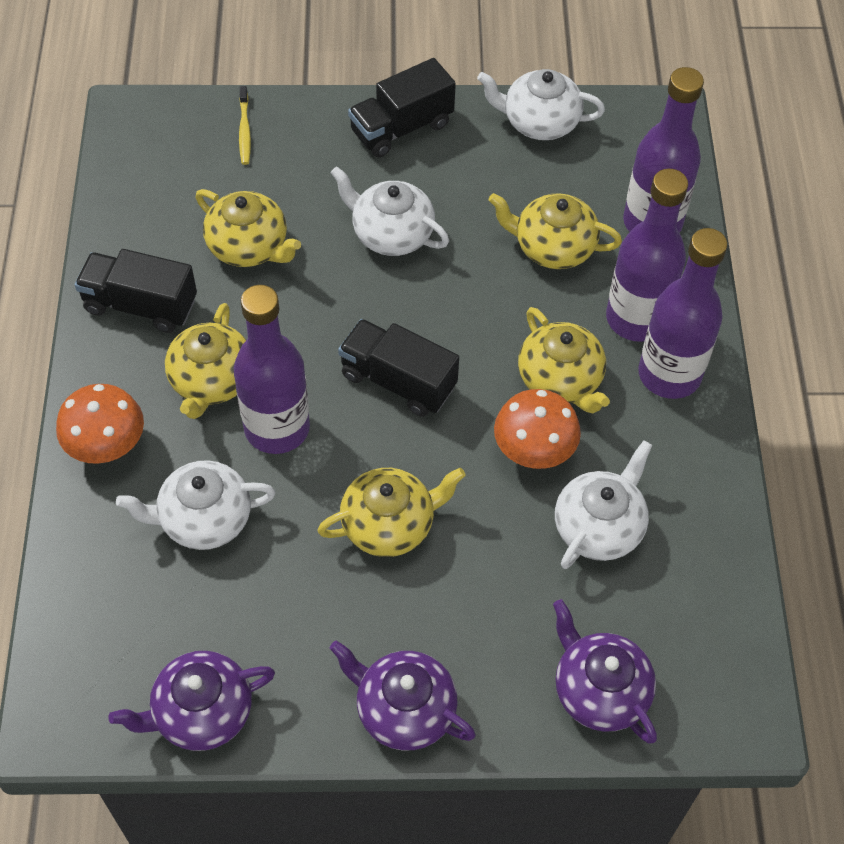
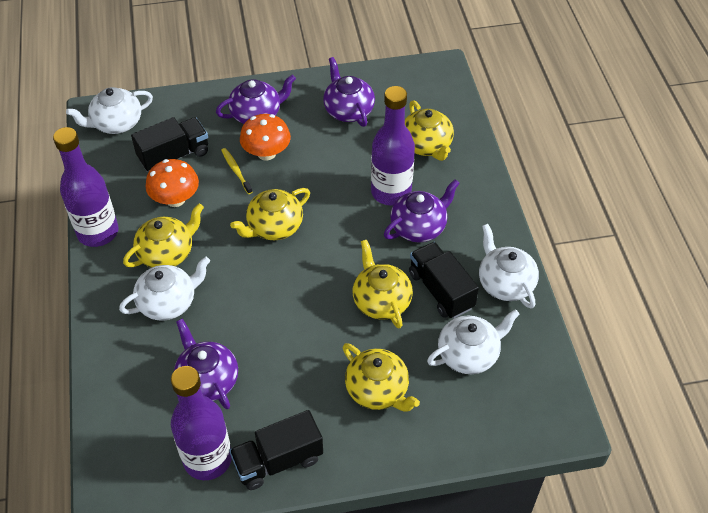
purple bottle: [234,285,310,454] [606,169,688,342] [623,67,704,233] [638,228,728,399] = 4 -> [53,127,118,247] [171,366,232,480] [371,86,415,206] = 3
purple teapot: [108,651,275,751] [329,641,476,751] [553,599,657,744] = 3 -> [174,319,238,409] [216,75,296,124] [323,57,375,127] [384,179,460,243] = 4

